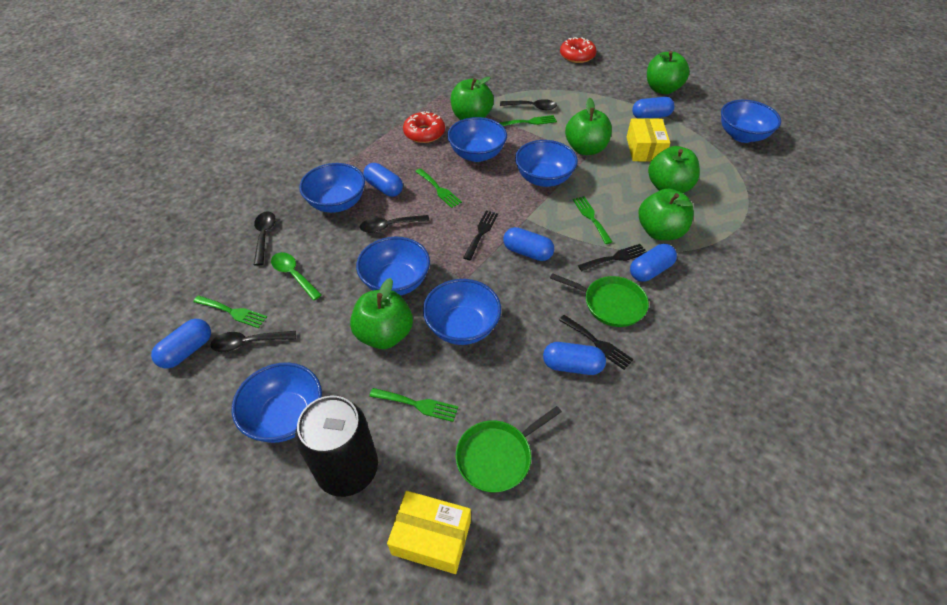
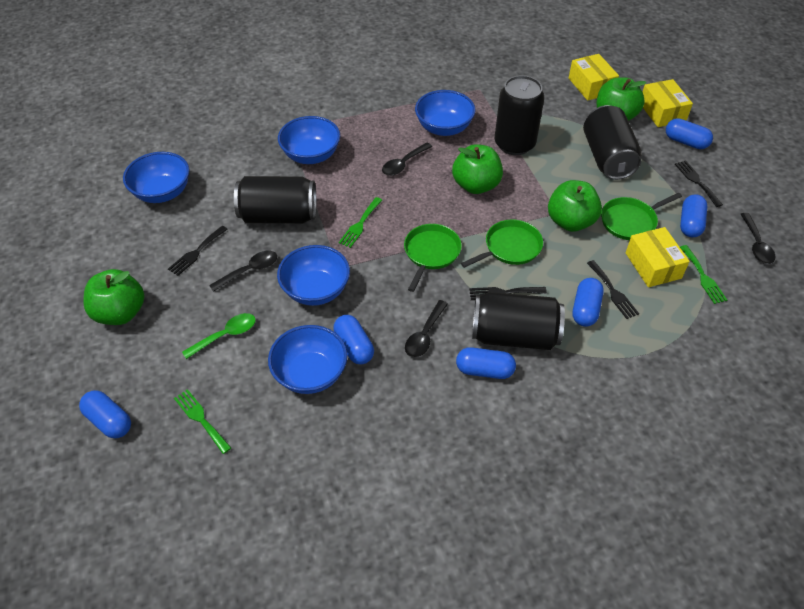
black can: [295,396,378,497] = 1 -> [234,176,316,223] [472,292,565,350] [495,75,544,155] [583,105,642,180] = 4
black fork: [463,211,498,260] [559,315,634,370] [578,244,647,271] = 3 -> [168,226,228,276] [469,287,547,300] [587,260,639,319] [675,160,723,207] = 4
blue bowl: [232,362,322,443] [299,163,365,213] [356,237,430,296] [423,279,501,345] [447,117,507,162] [515,140,578,187] [721,100,781,143] = 7 -> [123,152,190,203] [268,325,347,394] [277,245,350,306] [278,116,340,164] [415,90,476,136] = 5
green apple: [350,278,413,349] [451,77,494,120] [565,98,612,155] [639,189,694,240] [647,51,690,94] [648,146,700,193] = 6 -> [83,269,144,325] [452,144,503,194] [548,180,602,232] [597,77,647,121] = 4
green fork: [193,296,267,328] [369,388,458,422] [415,168,462,208] [500,115,557,126] [573,196,612,244] = 5 -> [174,389,231,454] [339,197,382,248] [680,245,727,304] = 3
green pan: [456,406,562,492] [550,273,649,327] = 2 -> [404,224,462,292] [461,220,543,268] [601,193,682,240] = 3
red donut: [403,112,445,143] [560,37,597,63] = 2 -> none = 0
yellow box: [387,491,471,574] [627,118,670,162] = 2 -> [569,54,619,101] [626,227,690,287] [643,79,693,127] = 3

